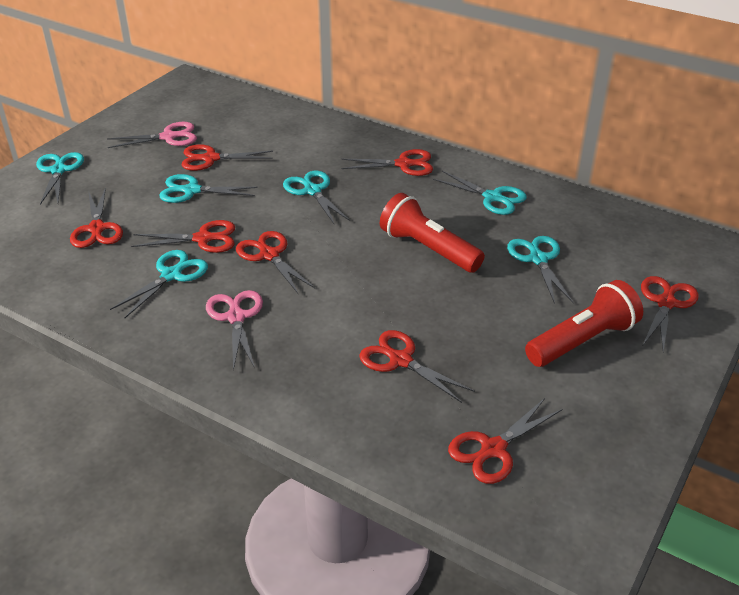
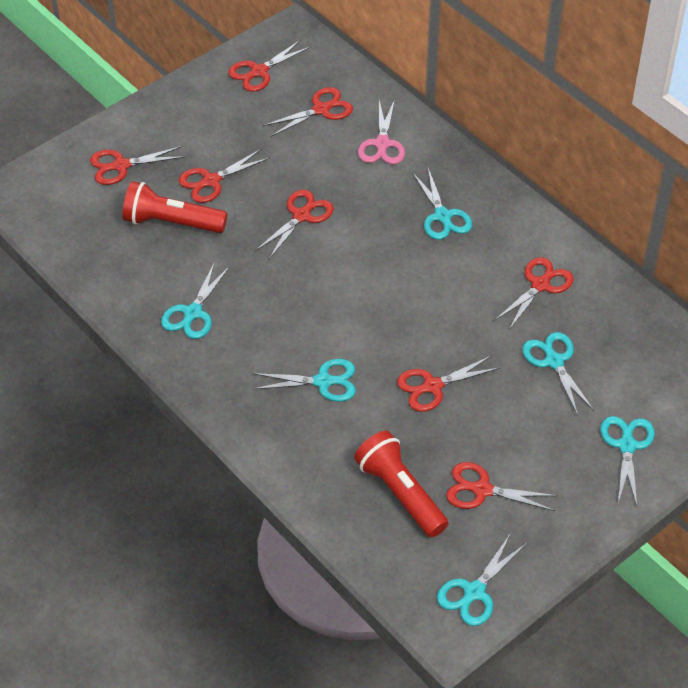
pink scissors: [107,122,197,148] [206,290,263,370] = 2 -> [358,99,405,164] = 1

